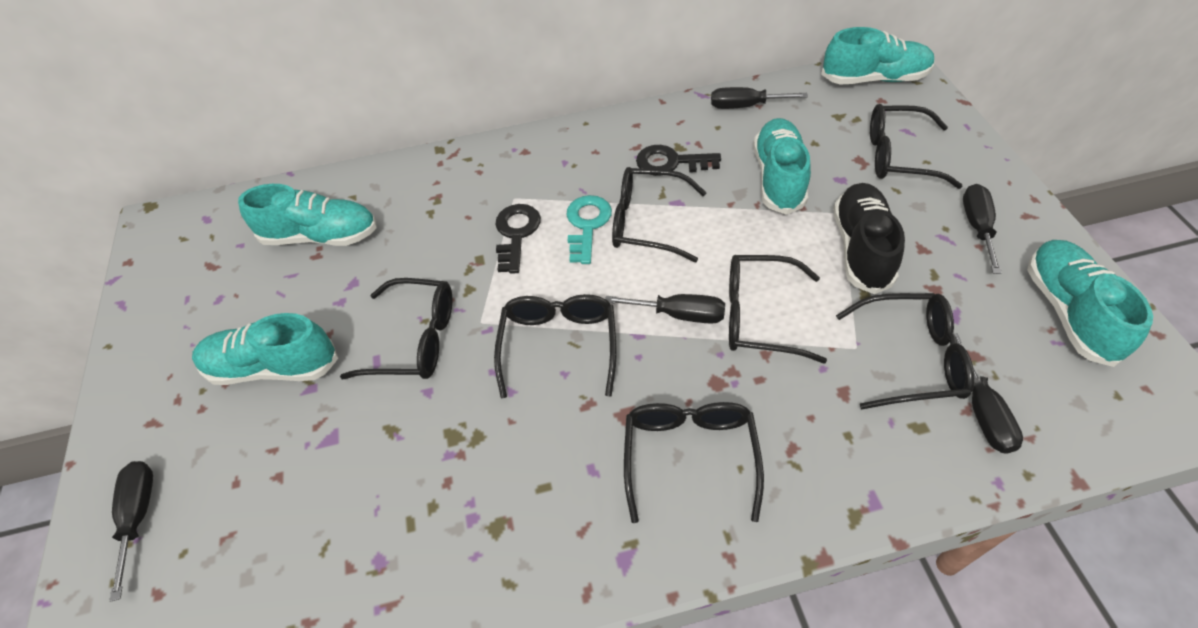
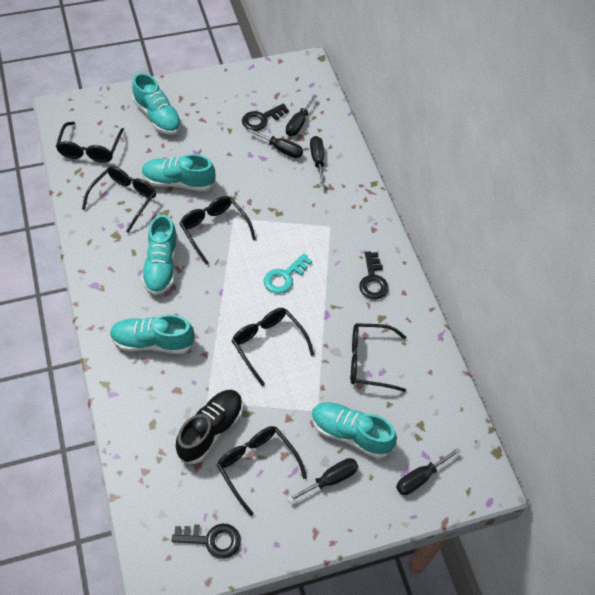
black glasses: [340,278,452,379] [494,294,617,398] [612,167,707,262] [624,402,764,523] [729,255,827,364] [836,293,974,410] [870,104,962,189] = 7 -> [56,122,124,163] [82,166,156,233] [180,196,256,265] [217,426,307,516] [232,308,314,386] [351,323,406,392] = 6
black key: [495,204,541,274] [636,145,721,176] = 2 -> [172,524,241,559] [242,103,289,131] [359,252,389,300] = 3

